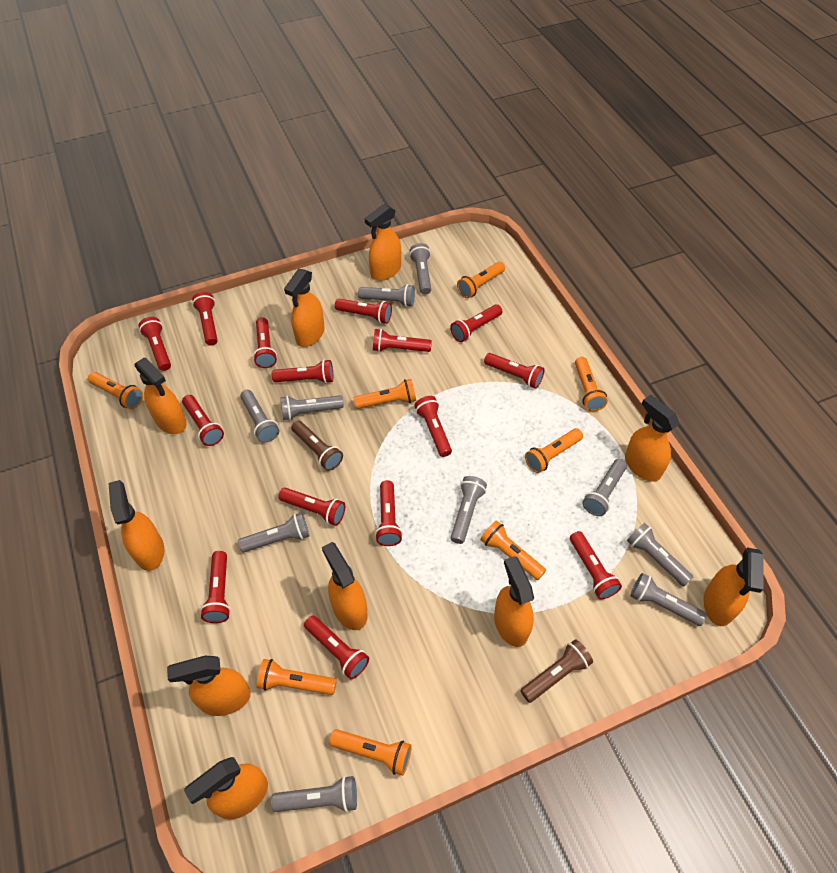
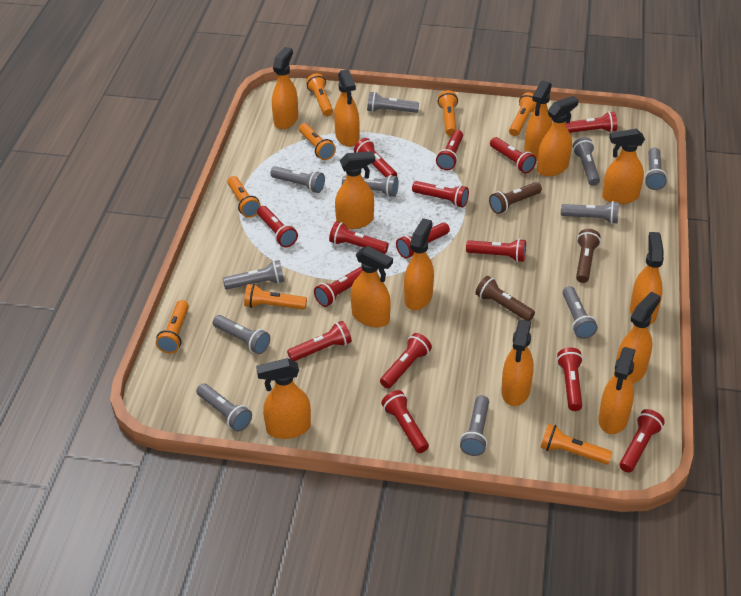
brown flashlight: [291,421,343,471] [521,639,593,703] = 2 -> [475,276,535,321] [489,182,542,214] [576,229,601,283] = 3
grey flashlight: [238,512,309,553] [240,390,279,443] [271,776,357,812] [280,395,344,420] [358,284,415,307] [409,243,431,295] [451,476,487,544] [582,459,627,516] [627,523,693,586] [630,573,707,626] = 10 -> [196,383,252,432] [213,315,270,354] [223,260,285,289] [270,166,325,193] [342,175,399,197] [367,92,419,113] [460,395,489,456] [561,201,619,224] [563,286,598,339] [573,137,600,186] [644,148,667,190] = 11
orange spray bottle: [108,480,164,571] [135,357,187,434] [167,656,251,716] [184,757,268,820] [284,269,325,347] [322,542,368,630] [365,204,401,281] [494,556,534,647] [625,395,680,482] [704,547,764,626] = 10 -> [256,358,311,439] [272,47,298,129] [334,69,360,147] [335,151,375,229] [351,246,393,327] [404,218,434,310] [501,320,534,406] [524,81,552,158] [537,96,579,176] [599,347,635,434] [602,129,645,204] [614,291,661,384] [630,232,664,325] = 13

